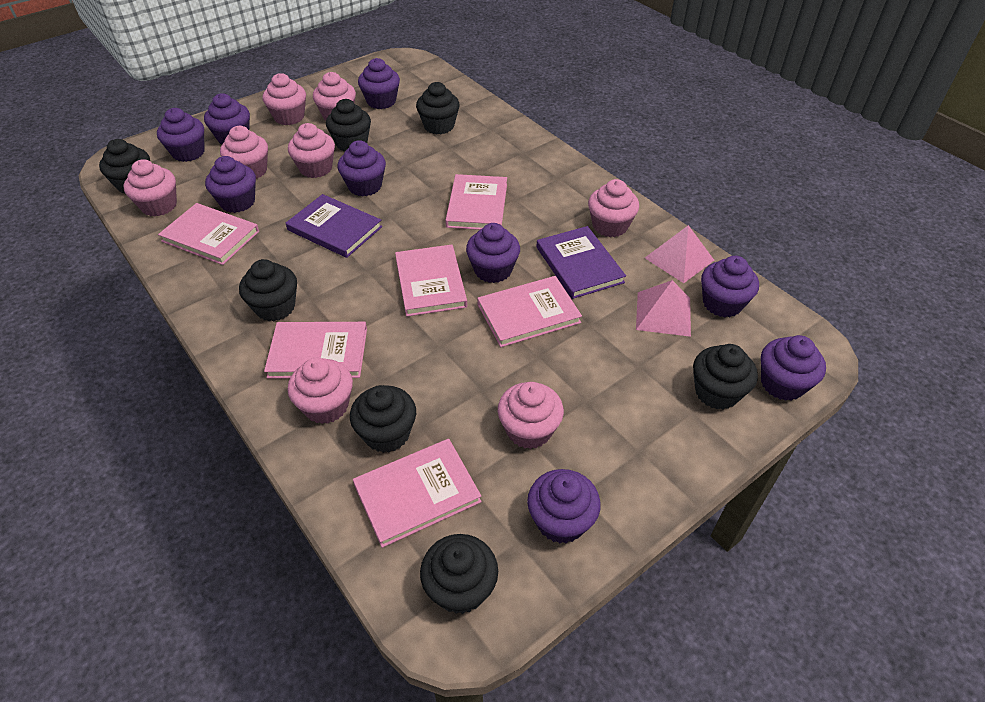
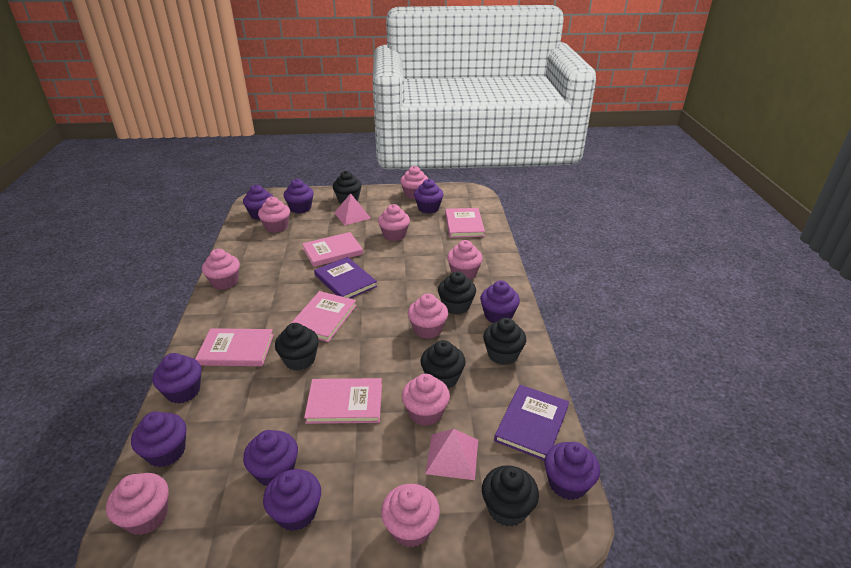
black cupcake: [99,139,150,193] [239,259,297,321] [326,99,371,151] [350,385,416,453] [416,82,460,134] [420,534,498,614] [693,344,758,410] = 7 -> [275,323,319,371] [333,171,362,203] [421,340,466,389] [438,271,476,315] [482,465,539,527] [483,318,526,365] = 6
pink book: [158,203,259,265] [264,322,367,379] [353,439,482,548] [395,244,467,317] [445,174,507,230] [477,276,582,347] = 6 -> [195,328,274,366] [290,291,357,342] [302,232,363,267] [304,378,382,424] [445,208,485,238] = 5
pink cupcake: [124,159,177,217] [220,126,268,179] [263,73,306,125] [288,123,335,178] [288,358,353,424] [313,72,356,120] [498,382,564,449] [588,179,639,237] = 8 -> [106,473,169,535] [202,249,240,290] [258,197,290,233] [378,204,410,241] [381,484,440,547] [400,166,428,199] [402,374,450,426] [408,293,448,339] [447,240,483,280] = 9

